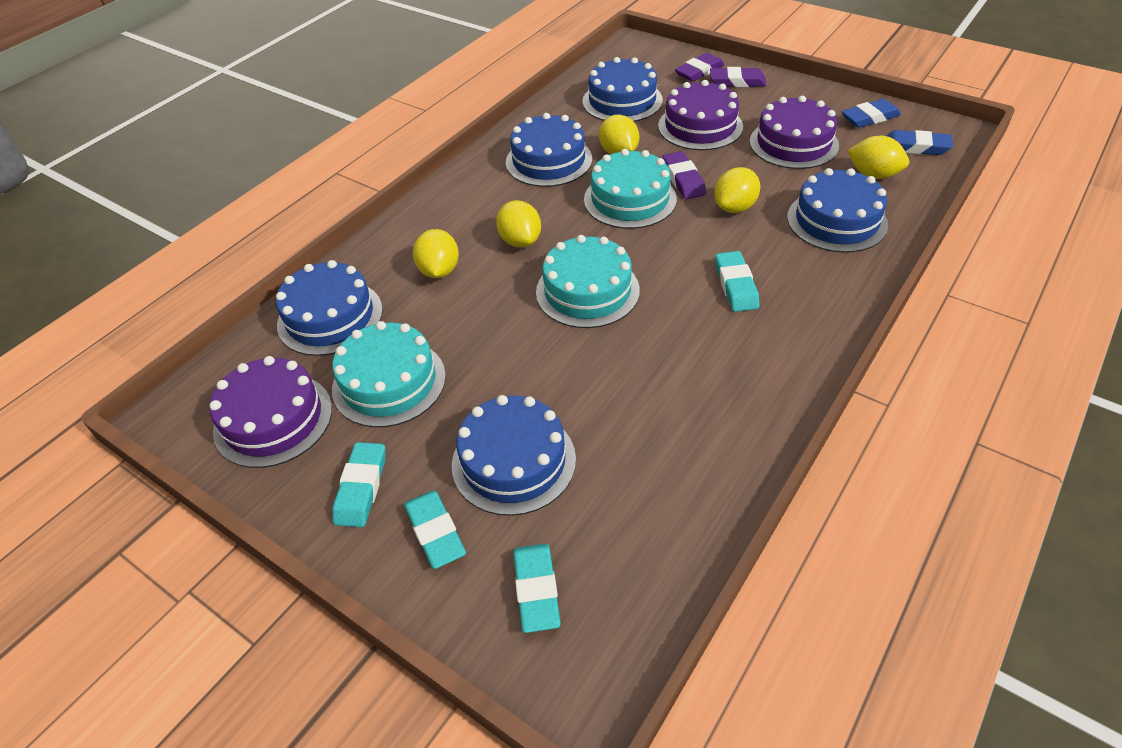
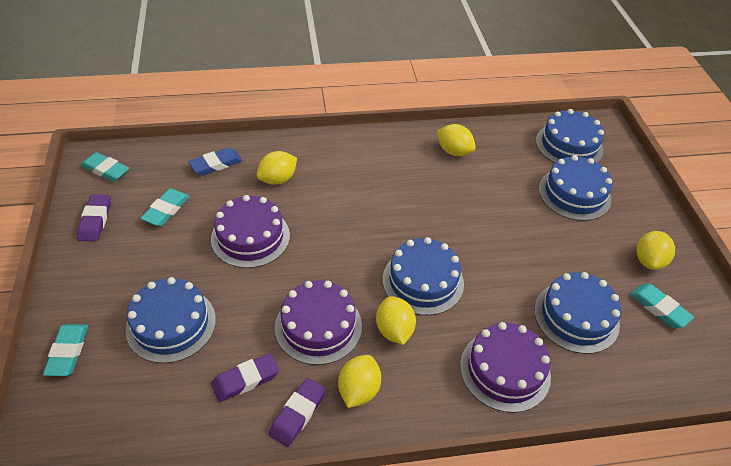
blue eraser: [841,99,901,128] [886,130,953,155] = 2 -> [189,147,242,175] = 1
turquoise cake: [332,321,446,427] [536,235,640,328] [584,149,677,229] = 3 -> none = 0

